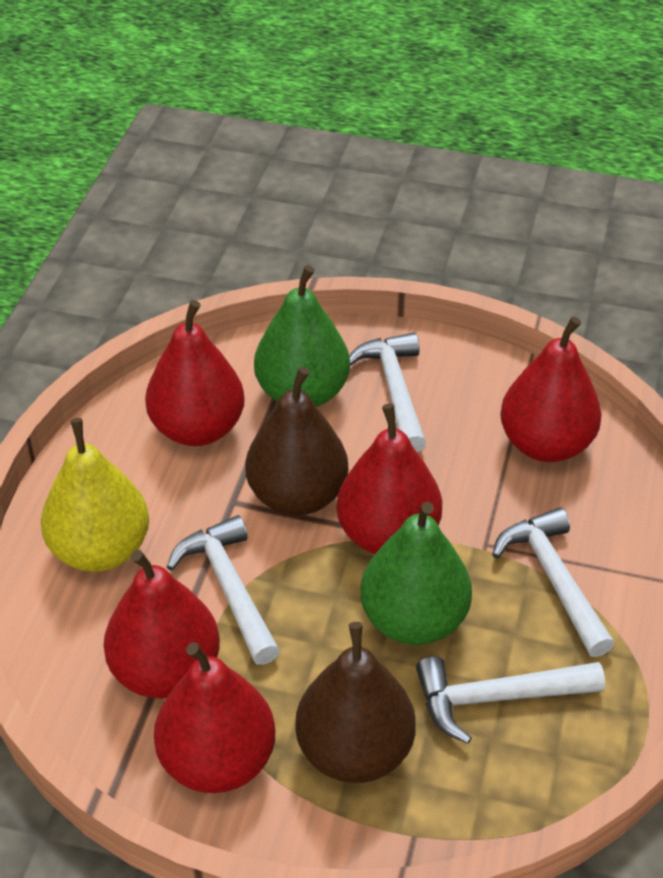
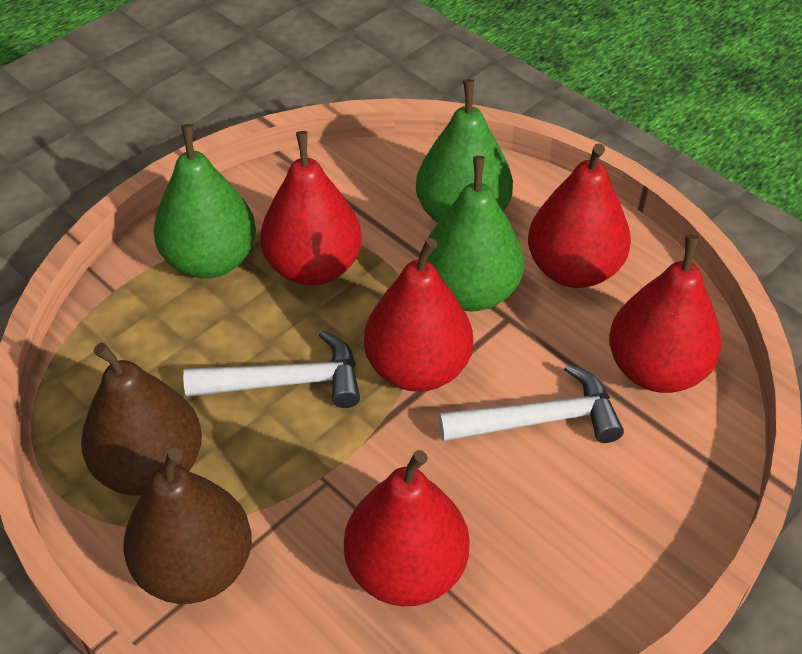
green pear: [254,265,350,407] [360,502,472,645] = 2 -> [153,124,256,279] [416,79,513,223] [426,156,524,311] = 3
white hammer: [167,515,280,665] [349,333,426,452] [416,656,605,744] [492,507,614,657] = 4 -> [183,330,360,408] [438,364,624,443] = 2
yellow pear: [41,418,149,572] = 1 -> none = 0

